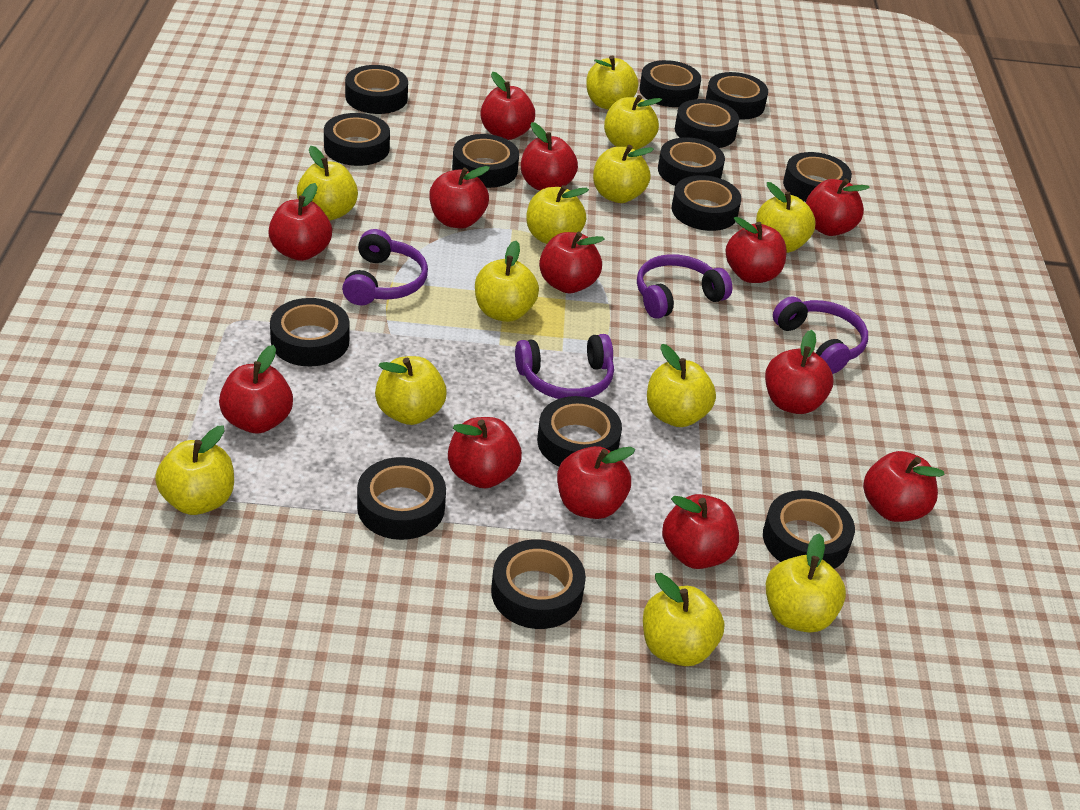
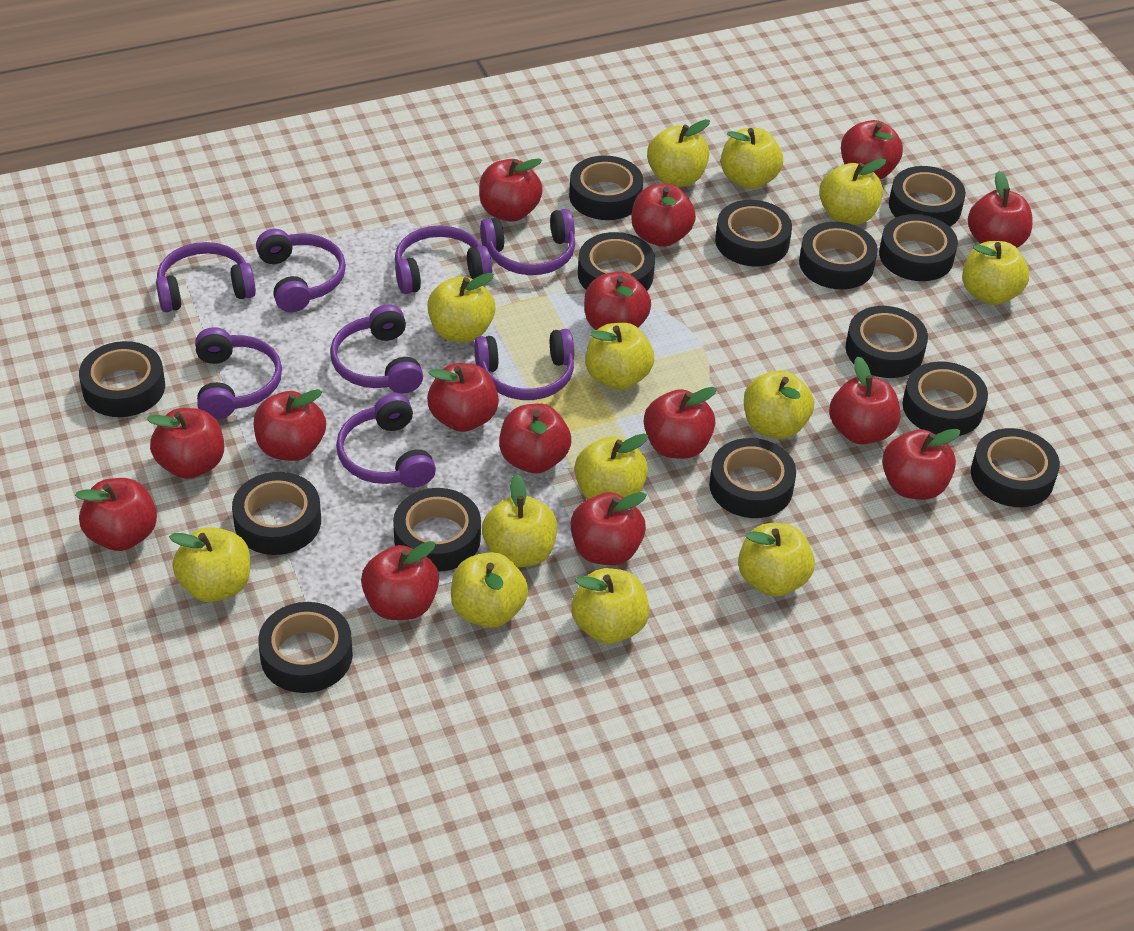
purple headphones: [342,229,428,305] [515,334,614,399] [637,254,732,319] [773,296,868,374] = 4 -> [156,242,256,312] [195,327,282,419] [256,229,346,312] [330,304,423,394] [336,393,436,488] [395,225,492,294] [474,329,574,400] [480,209,575,275] = 8
red apple: [219,345,293,434] [268,183,332,261] [429,166,490,229] [448,417,522,488] [480,71,535,140] [521,122,578,191] [539,232,605,293] [557,446,635,519] [662,494,739,569] [726,217,787,283] [765,330,833,414] [806,178,870,236] [863,451,945,522] = 13 -> [75,478,157,551] [147,408,224,479] [254,389,326,461] [361,541,439,620] [427,363,499,432] [479,158,543,222] [499,403,571,474] [570,492,646,565] [584,271,651,331] [632,184,696,247] [644,387,717,459] [829,356,900,445] [841,120,903,179] [882,429,961,500] [968,171,1032,248] = 15
yellow apple: [155,426,234,515] [297,146,358,221] [375,356,447,425] [475,241,539,322] [526,185,589,244] [586,55,639,110] [593,145,654,203] [604,95,662,150] [643,573,724,666] [647,344,716,427] [756,182,816,253] [766,534,846,632] = 12 -> [169,527,250,602] [427,273,495,342] [451,552,528,628] [482,474,557,567] [571,568,649,644] [575,434,648,499] [585,323,654,390] [647,119,710,187] [721,128,783,189] [738,523,815,597] [744,370,814,439] [819,159,886,225] [962,241,1029,305] = 13

